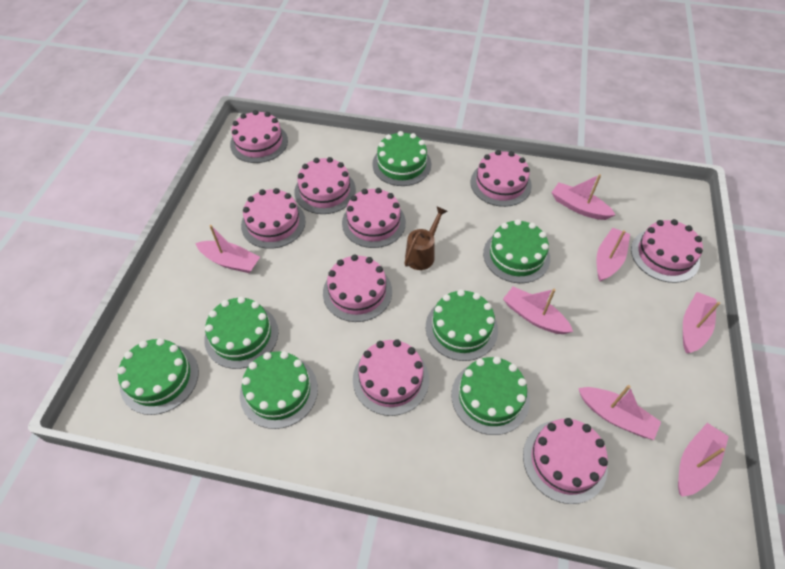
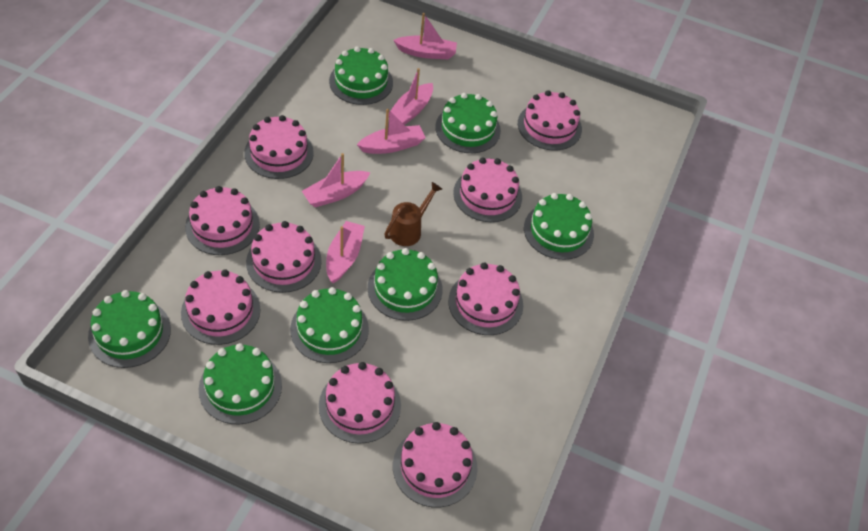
pink boat: [195,225,260,273] [503,287,573,334] [551,174,615,220] [578,385,661,440] [596,228,630,281] [678,423,729,497] [683,292,720,353] = 7 -> [302,153,370,207] [326,221,365,283] [357,109,425,154] [390,68,433,125] [393,13,457,59] = 5

